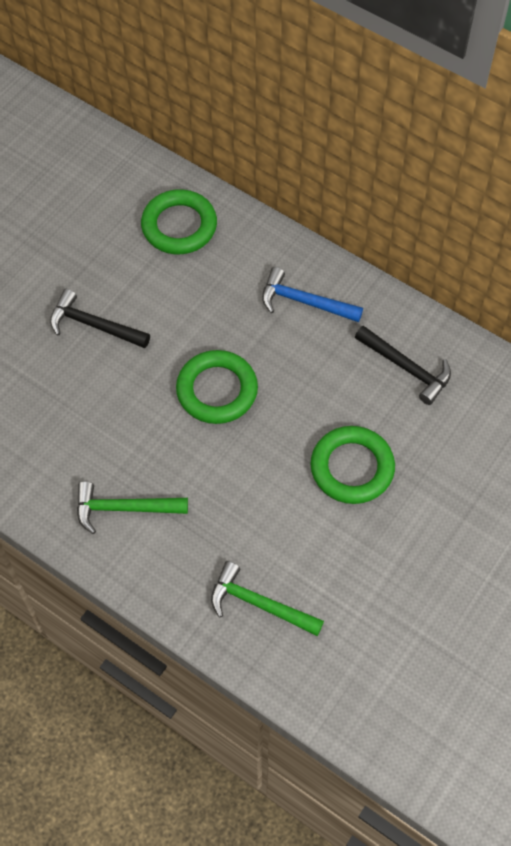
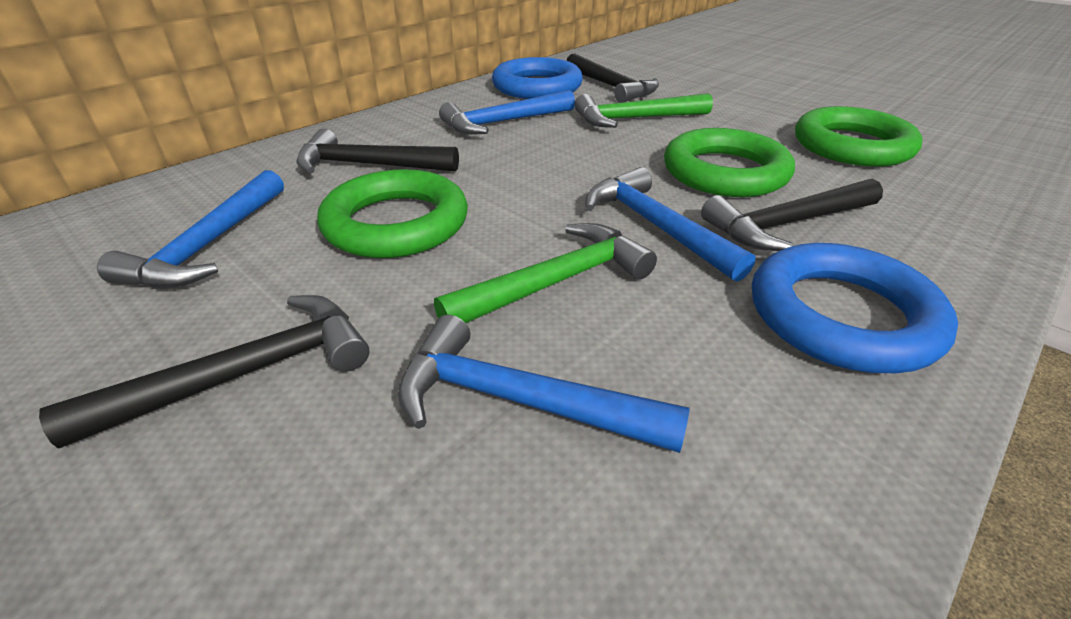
black hammer: [50,289,150,348] [355,326,451,405] = 2 -> [39,295,370,449] [296,128,459,173] [566,53,659,103] [701,179,883,251] = 4
blue hammer: [262,267,363,322] = 1 -> [97,170,284,289] [398,315,690,453] [439,90,575,135] [585,167,755,282] = 4
blue ring: none = 0 -> [492,57,583,99] [752,243,958,373] = 2

